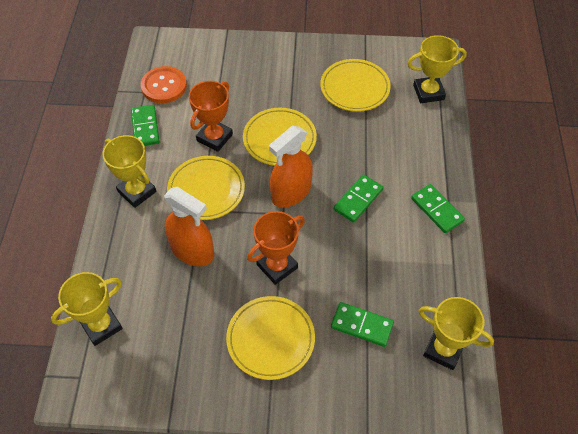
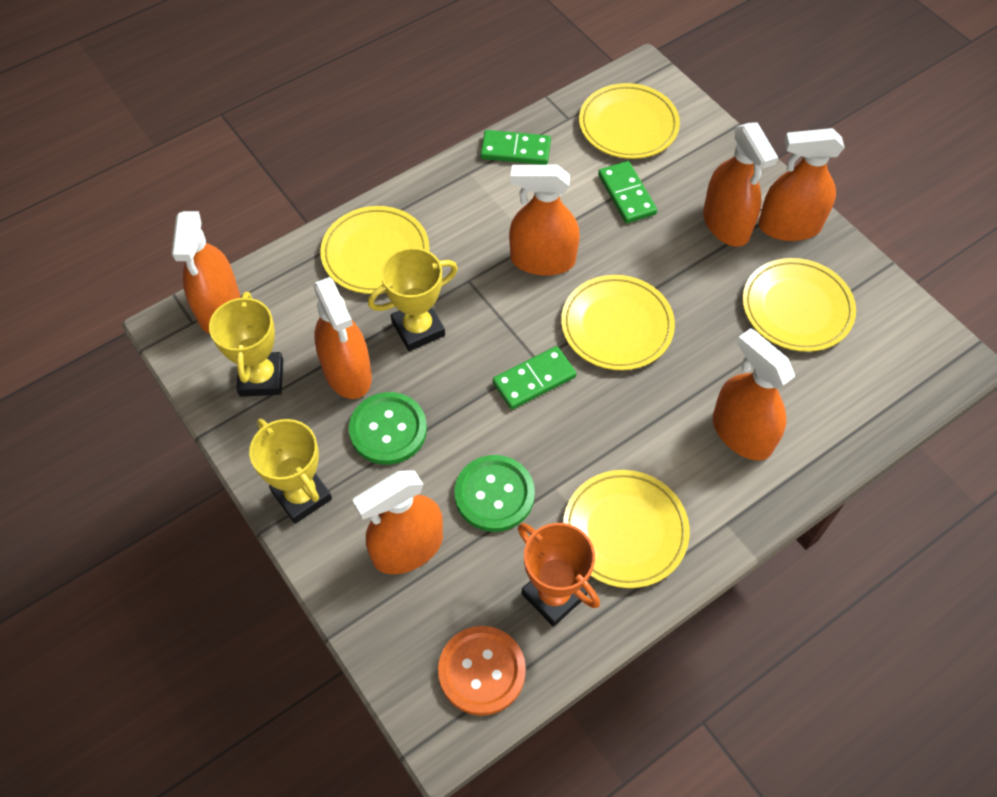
green button: none = 0 -> [349,392,427,465] [454,455,535,532] = 2
green domino: [131,105,160,146] [331,302,394,347] [334,175,383,223] [411,184,465,233] = 4 -> [481,130,551,165] [493,346,576,409] [598,161,657,223] = 3
orange spray bottle: [164,187,214,266] [269,126,313,208] = 2 -> [172,211,241,334] [313,277,372,399] [353,470,443,574] [509,165,580,276] [703,122,778,247] [713,328,795,461] [758,128,845,241] = 7
orange trophy: [189,81,233,152] [247,211,305,285] = 2 -> [518,523,600,627] = 1
yellow plate: [167,156,245,220] [226,296,315,380] [243,108,317,166] [320,59,391,112] = 4 -> [320,206,429,294] [561,275,675,370] [563,470,690,588] [579,83,680,159] [743,258,856,352] = 5
yellow trophy: [51,272,123,346] [102,135,156,208] [407,35,467,103] [419,297,494,370] = 4 -> [209,292,283,397] [249,419,332,524] [368,247,458,351] = 3

